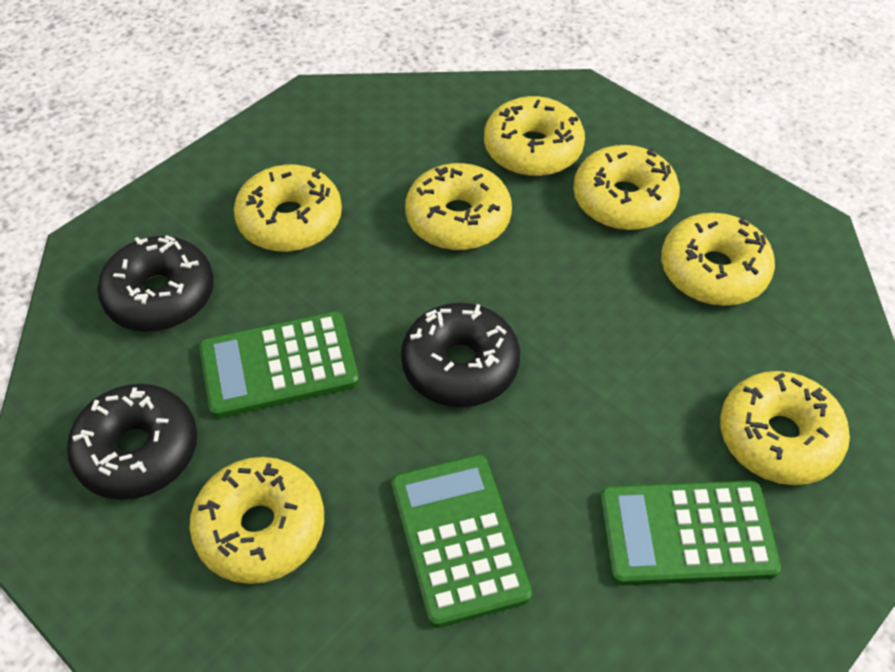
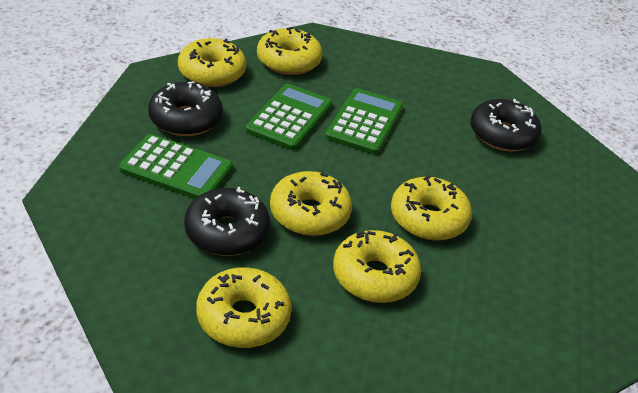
yellow donut: [190,457,324,584] [234,165,342,252] [405,163,512,250] [484,96,585,176] [573,145,680,230] [661,213,775,306] [720,371,850,485] = 7 -> [178,38,246,87] [196,267,292,348] [257,27,323,75] [270,171,352,236] [333,230,421,303] [391,176,472,241] = 6

